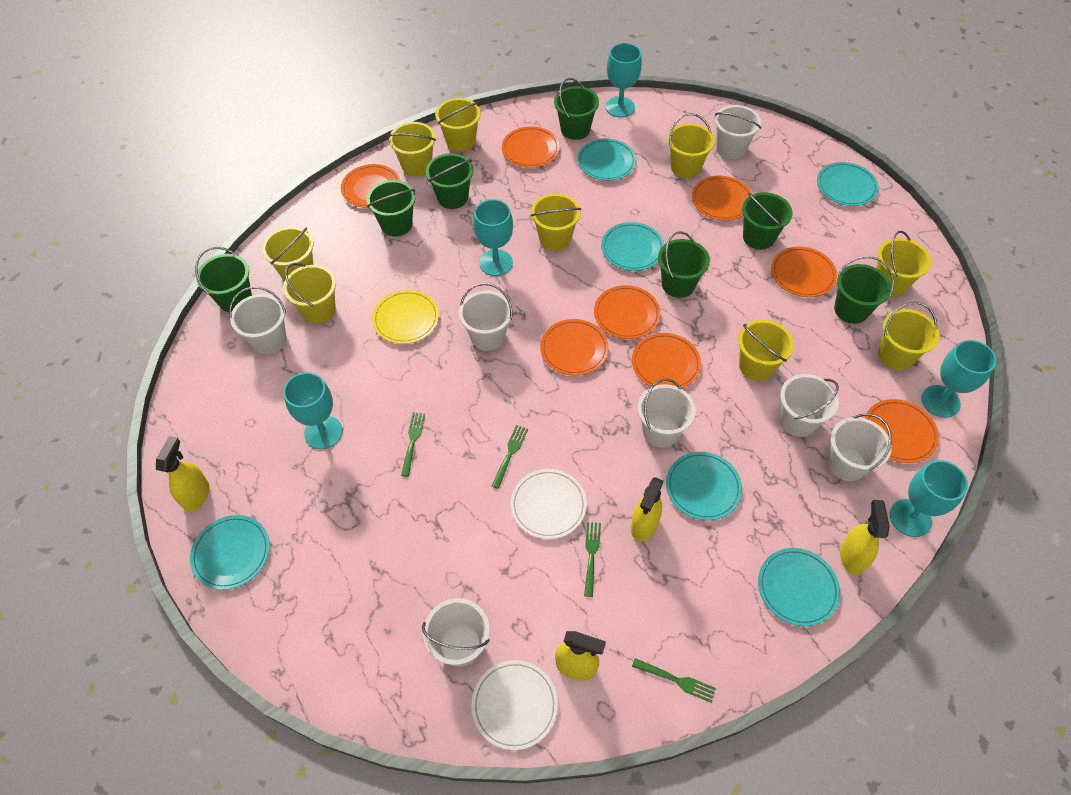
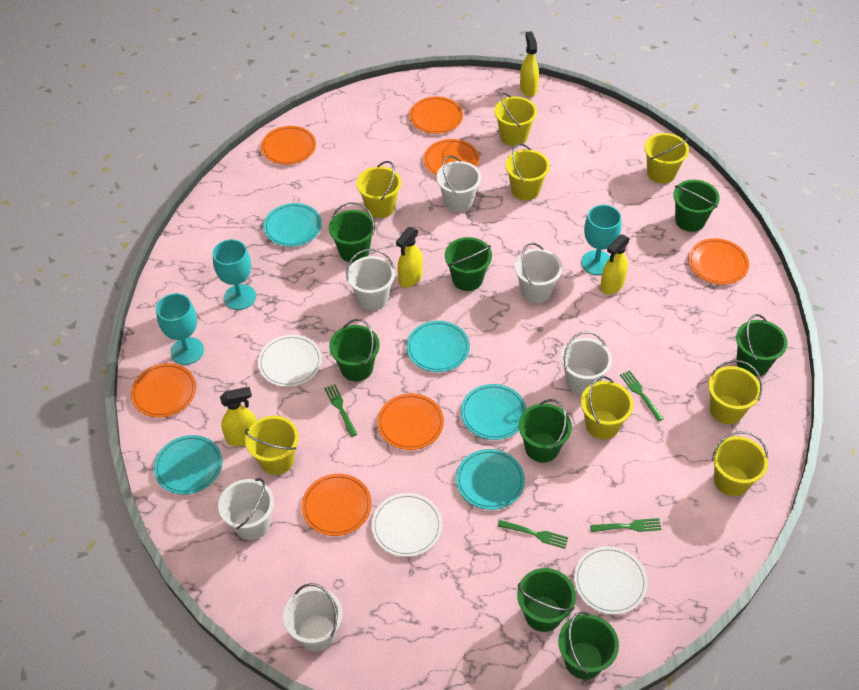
green bucket: [195,247,252,313] [366,180,416,236] [426,153,473,209] [554,78,599,140] [658,232,710,298] [742,192,793,250] [834,256,894,324] = 7 -> [329,202,375,263] [329,319,380,381] [445,237,492,291] [517,568,576,632] [518,399,572,463] [558,611,619,680] [673,180,720,232] [736,314,788,376] = 8
orange plate: [341,164,401,208] [502,126,560,168] [540,319,609,376] [594,285,661,339] [632,333,701,388] [692,176,752,221] [771,247,837,297] [865,399,939,463] = 8 -> [131,363,196,417] [261,126,316,165] [302,474,372,536] [377,393,444,450] [409,96,463,134] [424,139,479,176] [688,238,749,285] = 7
turquoise goblet: [283,372,343,449] [473,199,513,276] [606,43,642,118] [890,460,968,537] [922,340,996,418] = 5 -> [156,293,204,365] [213,239,256,310] [581,205,622,275] = 3
turquoise plate: [190,515,270,590] [577,139,636,181] [601,222,664,271] [666,452,742,520] [758,548,840,626] [817,162,878,206] = 6 -> [154,435,222,495] [263,203,322,247] [406,321,470,372] [456,449,525,510] [461,384,527,440] = 5
white bucket: [229,287,286,354] [422,598,490,667] [459,283,513,351] [637,379,696,448] [715,105,761,159] [780,374,839,437] [828,413,892,481] = 7 -> [218,478,274,540] [283,583,342,651] [346,249,395,310] [436,155,481,212] [515,243,563,303] [561,331,612,395] = 6
white plate: [471,660,558,750] [511,469,587,539] = 2 -> [258,335,322,387] [372,493,442,557] [574,546,648,615] = 3
yellow bucket: [262,227,313,281] [283,263,336,324] [388,122,436,176] [435,98,481,152] [530,193,581,251] [668,113,715,178] [738,320,794,381] [877,231,931,297] [878,302,940,370] = 9 -> [245,416,299,475] [357,161,401,218] [494,93,537,146] [505,143,550,201] [581,376,633,439] [645,133,689,184] [708,360,763,424] [712,431,768,496] = 8
yellow plate: [372,290,439,344] = 1 -> none = 0

